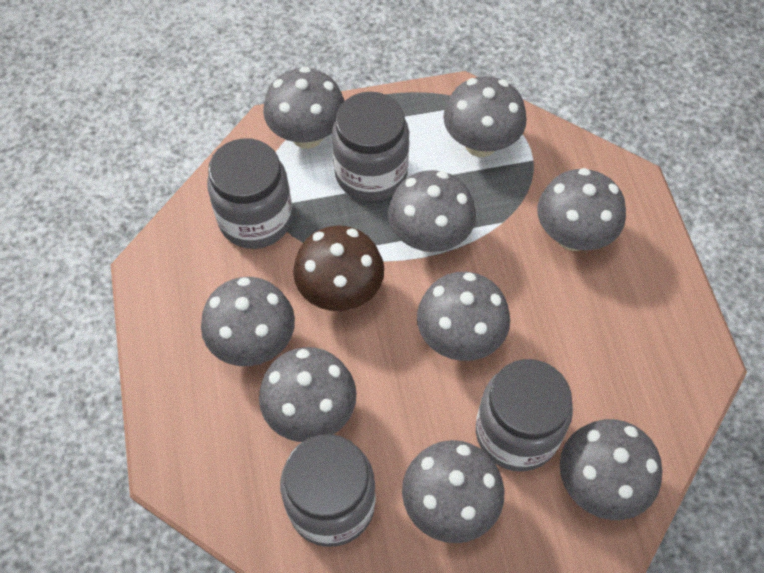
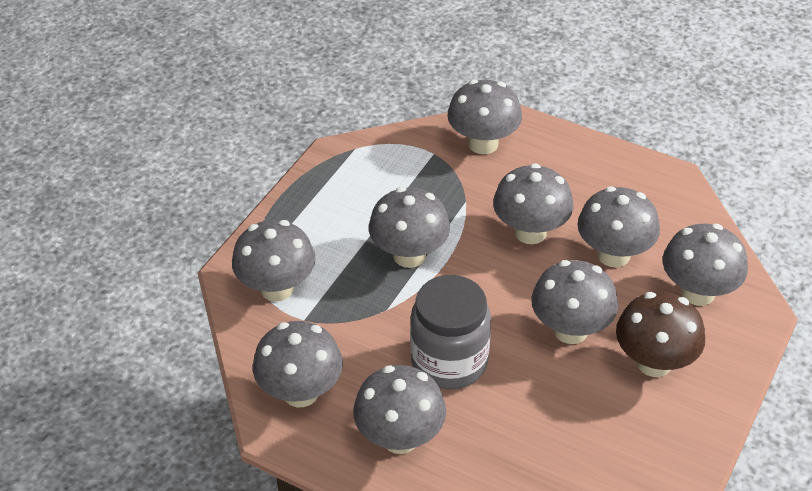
grey jar: [207,138,293,249] [280,434,376,547] [332,92,409,201] [476,359,573,472] = 4 -> [410,275,491,390] = 1

